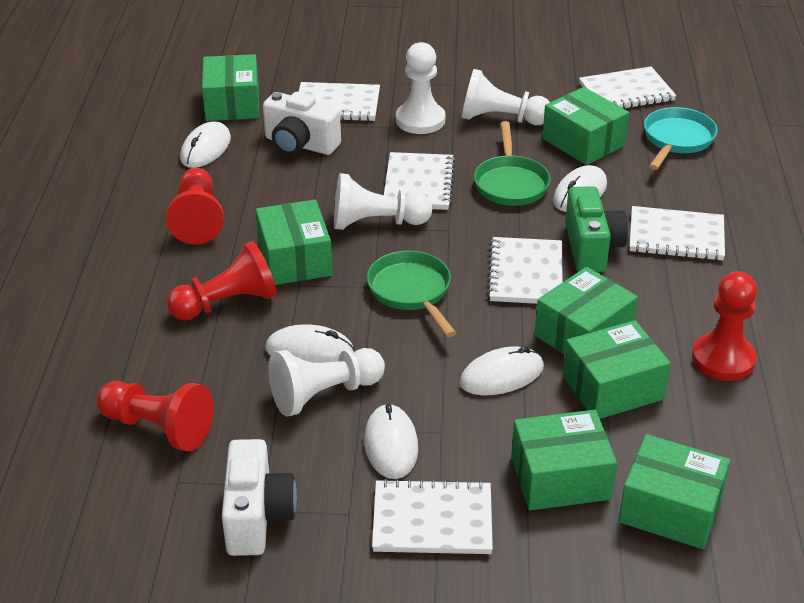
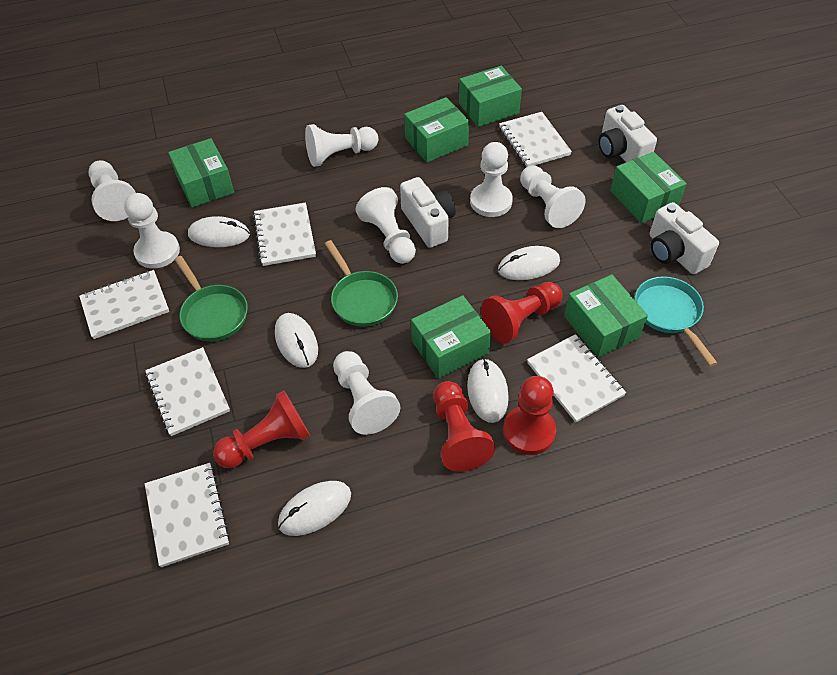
green box: [202,54,260,121] [256,200,332,285] [511,410,617,511] [535,267,638,355] [542,87,629,165] [563,320,671,419] [619,434,730,549] = 7 -> [168,138,234,208] [404,97,469,162] [411,295,491,379] [459,66,522,127] [564,274,648,358] [610,152,687,223] = 6
green camera: [565,186,628,272] = 1 -> none = 0
white camera: [222,439,297,556] [263,92,341,155] = 2 -> [400,177,456,248] [599,105,657,162] [650,202,719,274] = 3
white pawn: [269,348,385,416] [334,173,432,230] [396,42,446,134] [462,69,550,125] = 4 -> [89,160,136,221] [124,193,180,269] [305,124,378,167] [333,351,401,435] [356,187,416,264] [470,142,513,217] [520,165,586,228] = 7

